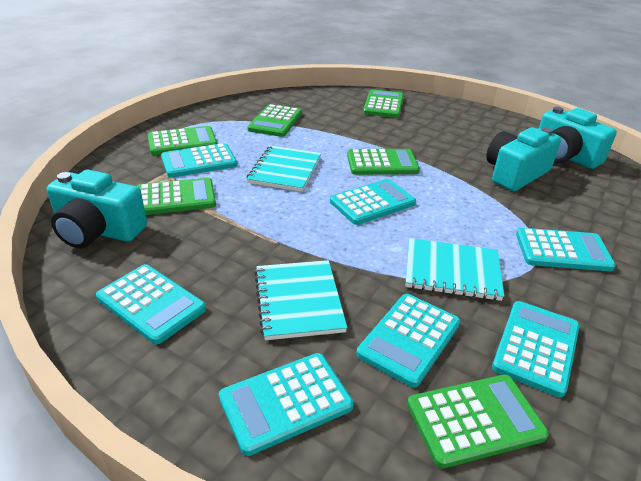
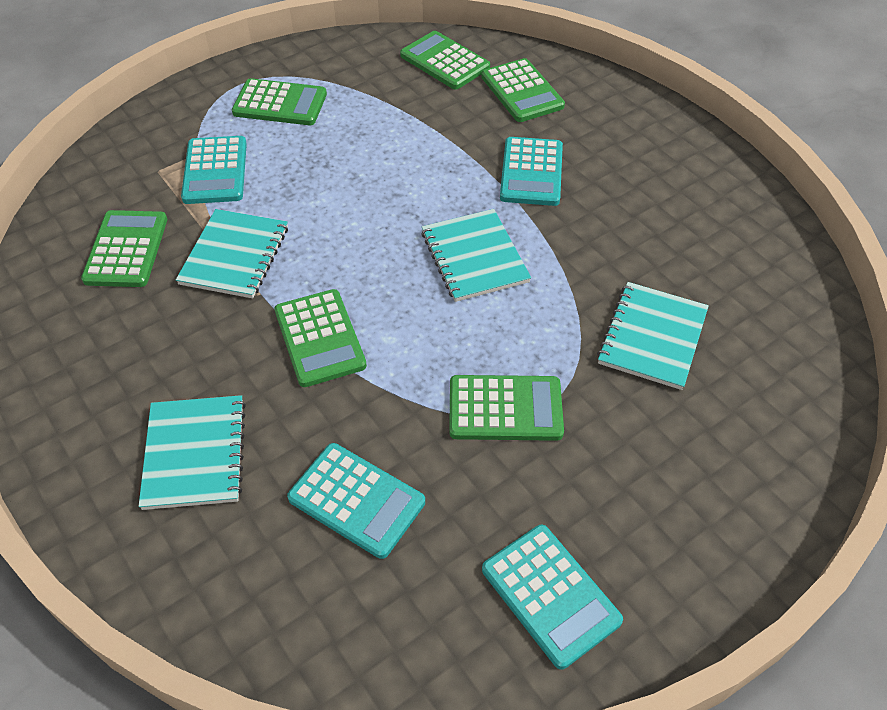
turquoise calculator: [96,264,206,345] [161,143,237,178] [219,353,354,456] [330,179,416,225] [356,294,460,388] [492,301,580,397] [516,228,616,271] = 7 -> [181,136,247,204] [287,443,425,559] [482,525,623,669] [500,137,563,206] = 4
turquoise camera: [47,170,147,249] [486,127,561,191] [539,106,617,169] = 3 -> none = 0
turquoise notebook: [247,145,321,192] [254,260,347,340] [406,238,504,301] = 3 -> [139,395,246,510] [176,209,288,298] [421,209,531,302] [597,282,709,390] = 4

